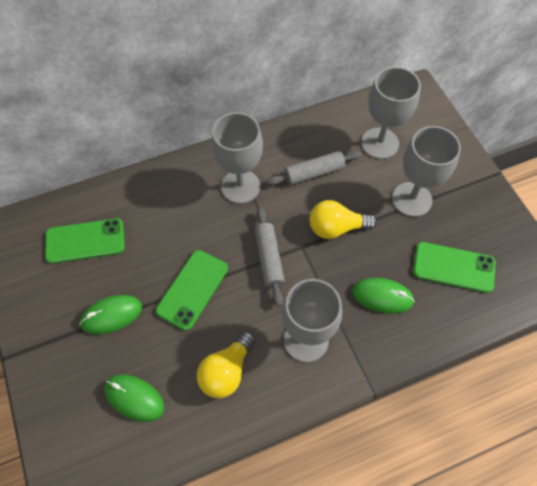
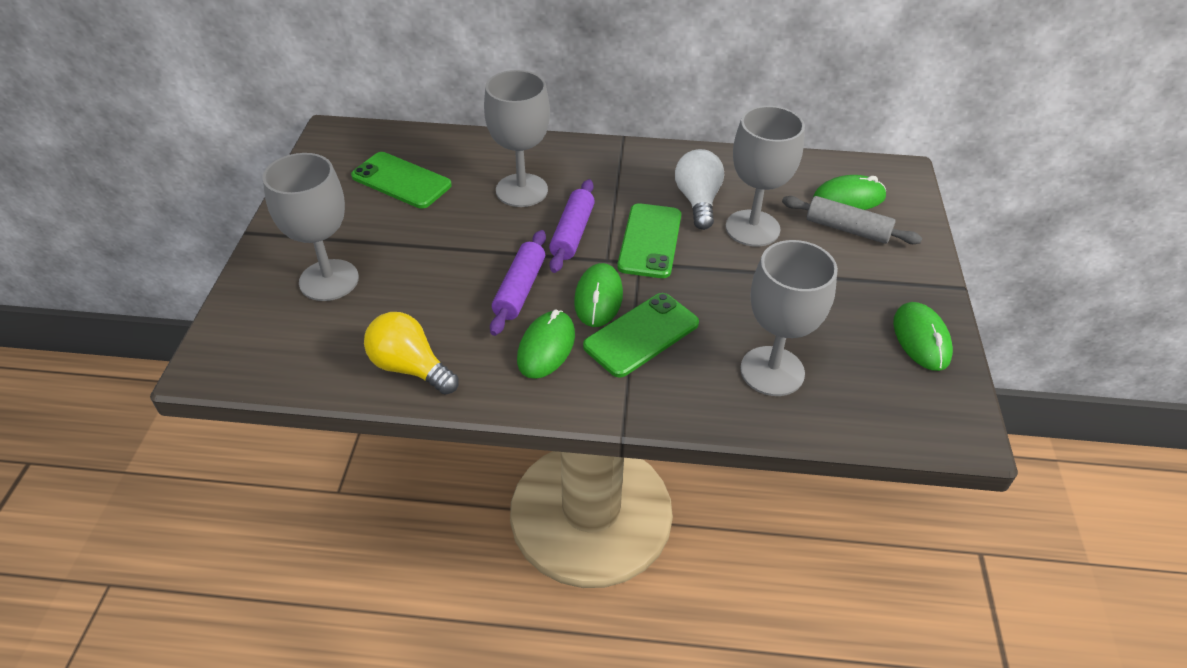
green mouse: [79,295,142,334] [104,374,164,422] [352,278,415,314] = 3 -> [517,310,575,379] [574,263,623,327] [813,175,886,210] [893,302,953,371] = 4
grey rolling pin: [254,207,285,307] [267,151,362,185] = 2 -> [782,196,922,244] = 1
purple rolling pin: none = 0 -> [490,230,546,336] [549,179,595,273] = 2
white light bulb: none = 0 -> [675,149,724,230] = 1
yellow light bulb: [197,331,255,398] [309,200,377,239] = 2 -> [364,312,459,395] = 1

